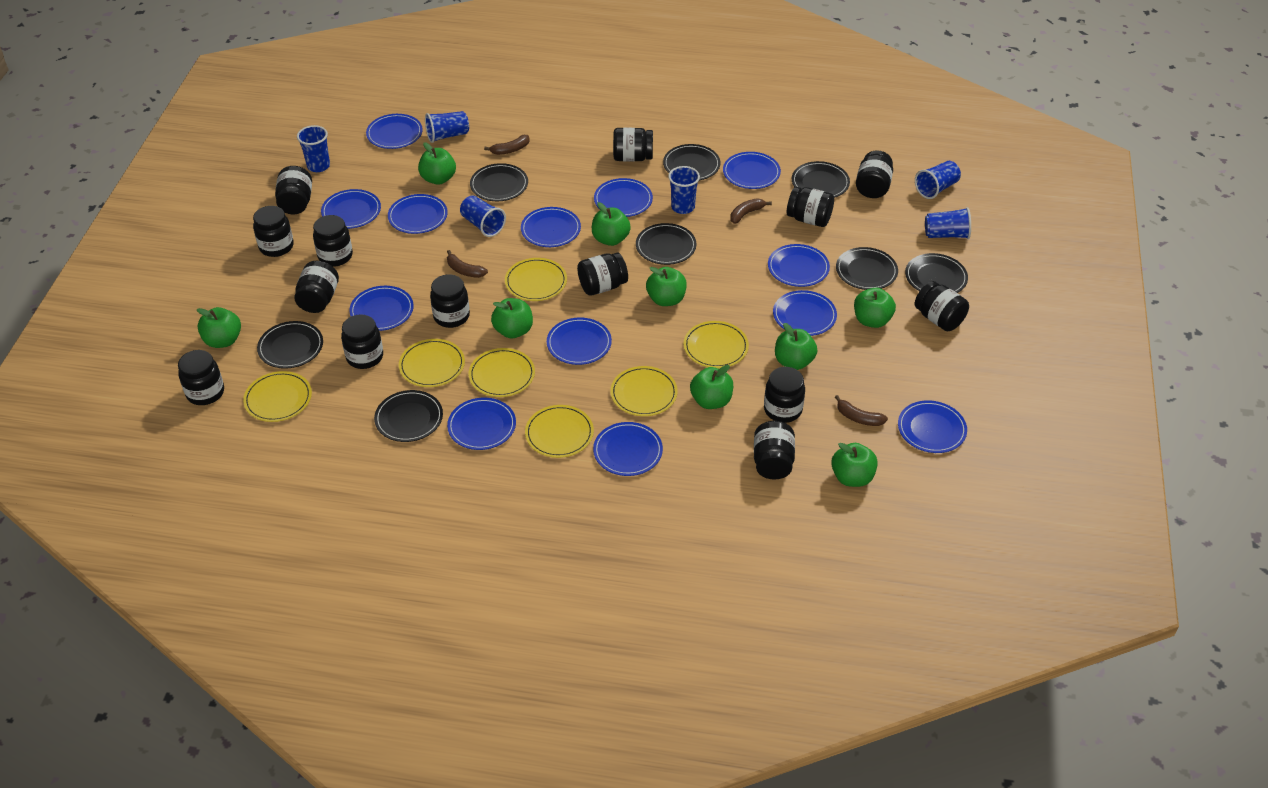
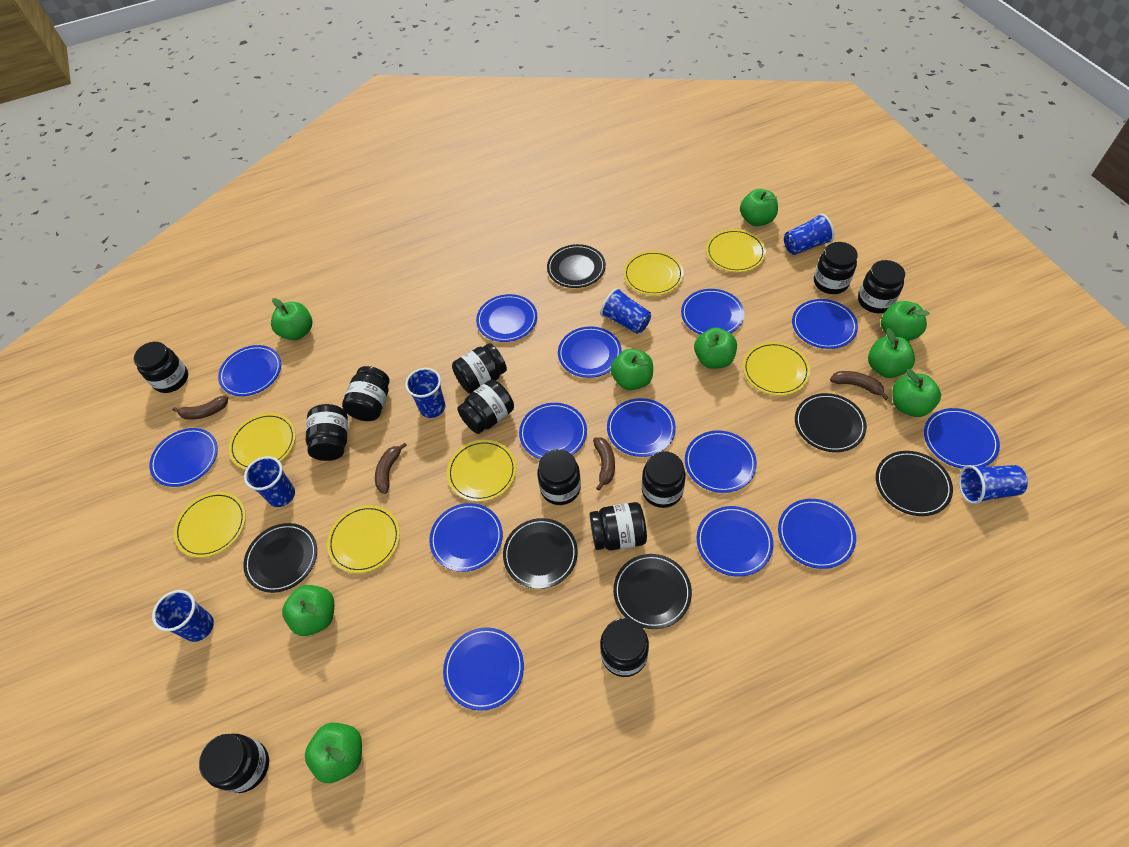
black jar: [178,350,224,405] [253,206,294,257] [275,166,312,214] [294,261,339,313] [313,215,353,266] [341,314,383,369] [430,274,470,328] [577,252,628,296] [613,128,653,162] [754,421,795,480] [764,367,805,423] [787,187,834,227] [856,150,893,198] [915,281,969,331] = 14 -> [133,342,188,393] [199,734,269,793] [306,404,348,461] [342,366,390,421] [452,343,507,394] [457,380,514,434] [537,449,581,505] [590,502,647,550] [600,618,649,677] [642,451,686,508] [814,242,858,294] [858,260,905,313] = 12
black plate: [257,321,323,369] [374,390,443,442] [470,163,528,201] [636,223,697,265] [663,144,721,180] [792,161,850,198] [836,247,898,290] [905,253,968,293] = 8 -> [243,523,317,593] [503,518,578,589] [547,244,606,288] [613,554,692,629] [795,393,867,452] [876,451,953,516] = 6
blue plate: [321,189,381,229] [349,286,414,331] [366,114,423,149] [388,194,448,234] [447,398,516,450] [521,207,581,247] [547,318,612,365] [593,422,663,476] [594,178,653,217] [723,152,781,189] [768,244,830,287] [773,290,837,336] [898,400,967,453] = 13 -> [149,428,218,487] [218,345,281,396] [429,503,503,572] [443,627,524,711] [476,294,537,342] [519,403,587,459] [558,326,622,378] [607,398,676,457] [681,289,744,335] [685,430,757,493] [697,506,773,577] [778,499,856,569] [792,299,858,349] [924,408,1000,469] = 14

